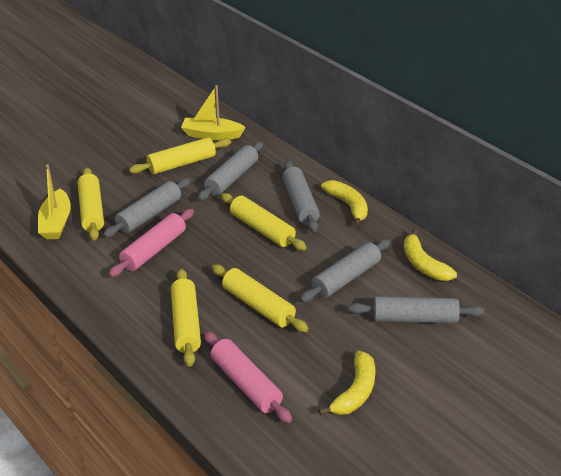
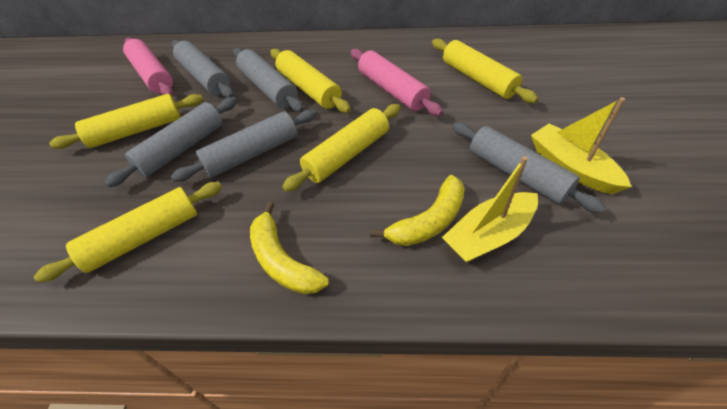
yellow banana: [319,351,375,415] [321,180,368,227] [404,229,457,281] = 3 -> [250,202,329,294] [370,175,465,246] = 2

